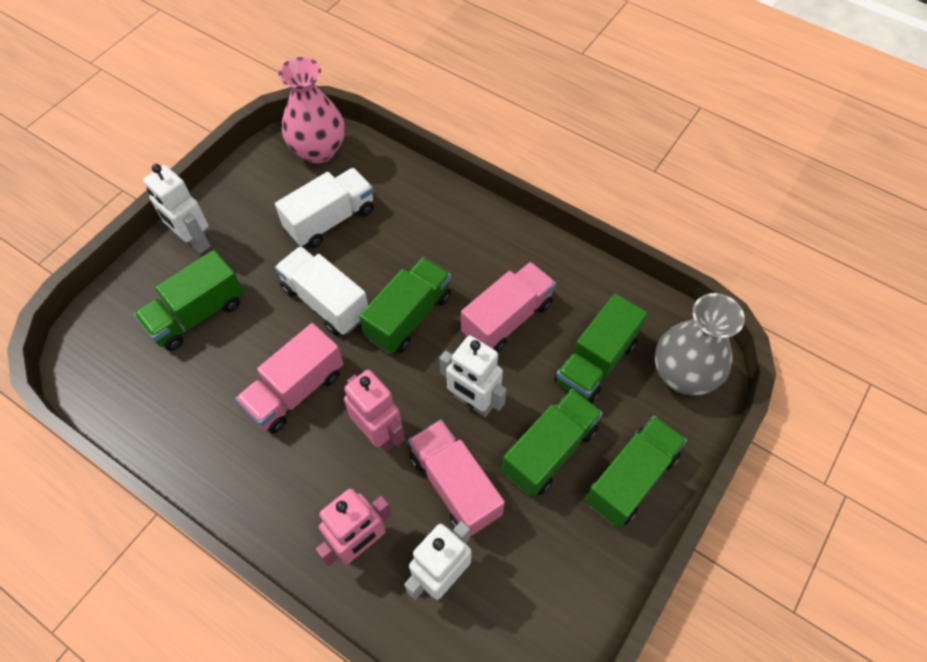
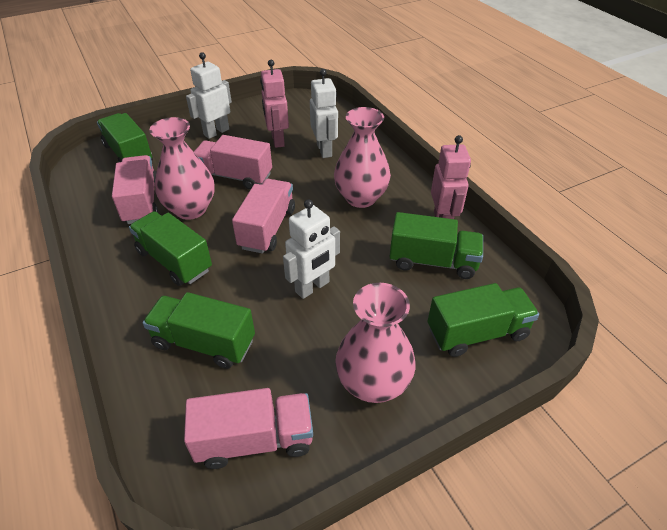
grey vase: [655,293,745,395] = 1 -> none = 0
pink truck: [235,323,344,433] [408,419,505,537] [461,262,556,352] = 3 -> [112,155,158,224] [184,388,313,469] [194,135,272,190] [232,179,295,253] = 4
pink vase: [278,57,345,164] = 1 -> [149,117,215,220] [334,107,391,208] [335,283,415,403] = 3
white truck: [275,168,374,248] [275,246,368,335] = 2 -> none = 0

